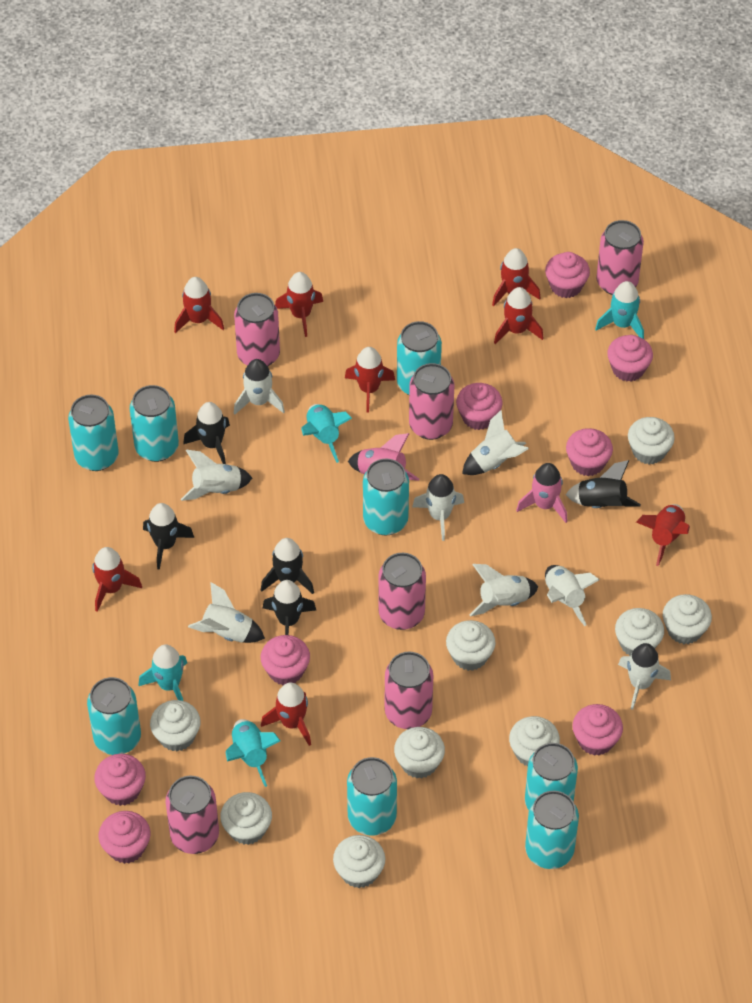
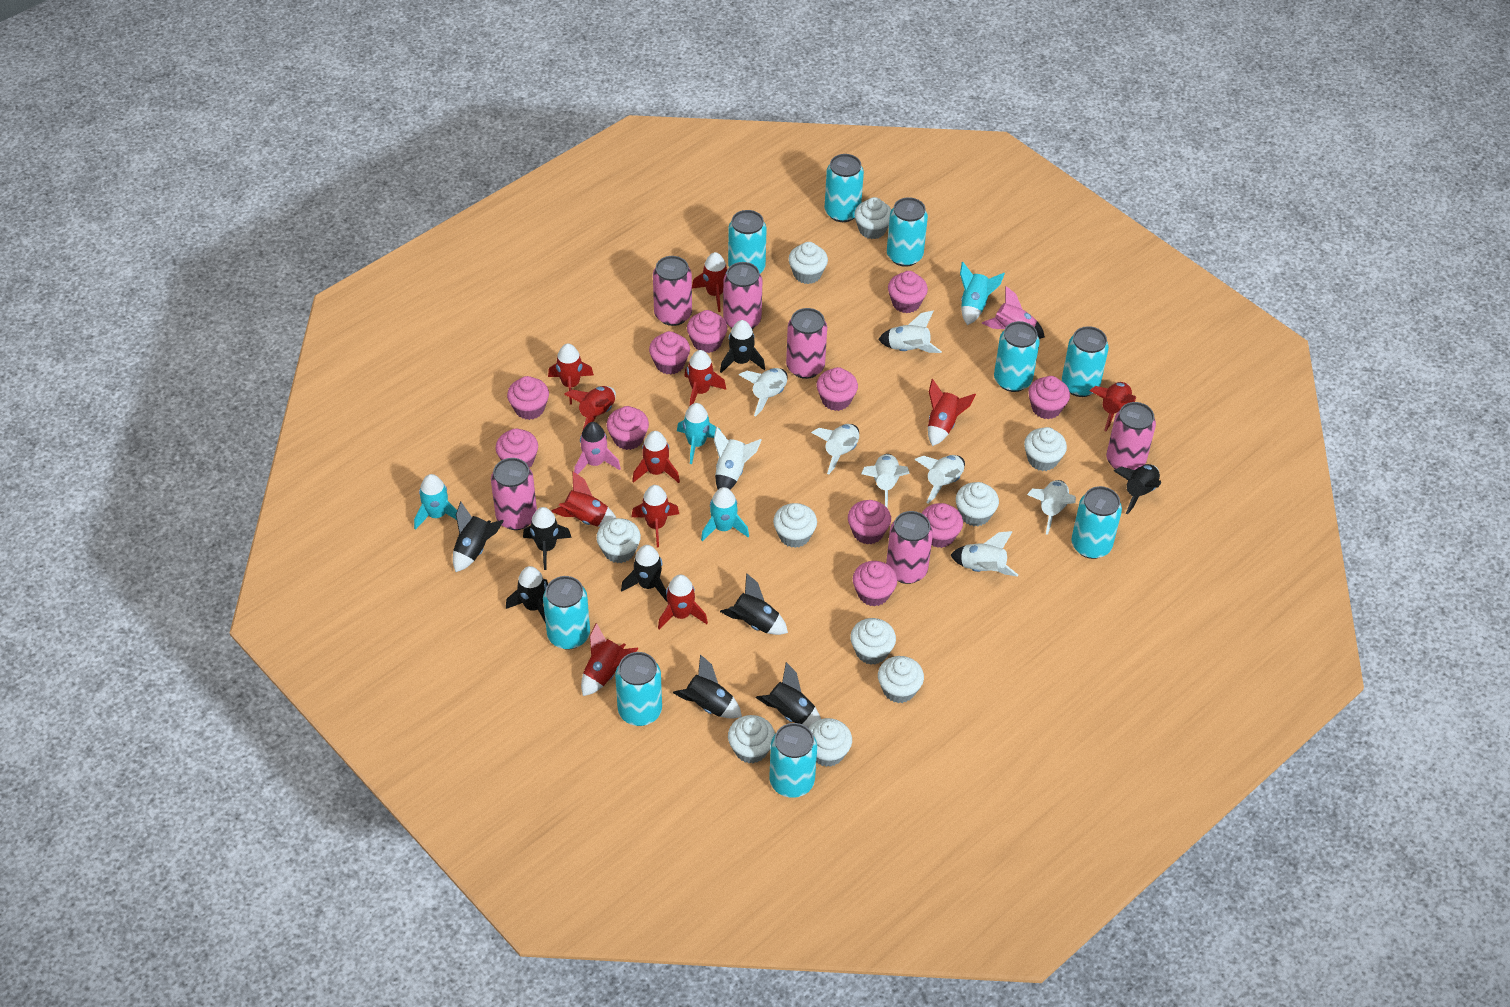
black rocket: [143,503,194,570] [183,402,230,464] [261,538,314,594] [263,580,316,635] [566,460,641,508] = 5 -> [453,501,504,572] [506,566,548,623] [523,507,572,570] [621,545,667,602] [673,654,742,719] [720,320,765,373] [720,573,788,635] [756,662,821,728] [1114,464,1161,514] = 9
pink cupcake: [94,754,146,806] [99,811,150,864] [261,635,310,685] [456,383,503,430] [545,252,590,298] [566,428,613,476] [572,704,623,756] [607,335,653,382] = 8 -> [495,429,538,468] [507,376,549,420] [607,406,649,450] [649,331,690,375] [687,310,727,353] [817,367,858,411] [848,500,891,545] [853,561,897,606] [888,271,928,313] [922,503,963,548] [1028,376,1070,419] = 11
red rocket: [92,547,142,612] [174,277,224,333] [261,682,311,746] [275,272,323,337] [345,347,395,413] [492,248,540,306] [494,287,544,344] [636,504,690,566] = 8 -> [548,344,594,405] [551,472,616,527] [564,386,616,435] [581,623,639,696] [631,485,679,547] [632,431,680,483] [658,574,708,630] [684,350,726,406] [692,252,727,312] [928,379,976,446] [1089,382,1136,431] = 11
turquoise can: [68,395,119,471] [87,677,141,755] [130,385,179,462] [347,757,397,836] [363,459,409,535] [397,321,442,395] [525,743,578,810] [525,791,579,869] = 8 -> [543,576,590,650] [615,652,662,726] [728,210,767,273] [769,723,817,798] [825,154,864,222] [887,197,928,267] [994,321,1040,392] [1062,326,1109,397] [1071,486,1122,559] = 9
white cupcake: [150,700,200,751] [220,792,272,845] [333,835,385,888] [394,727,445,779] [446,620,496,671] [509,716,560,766] [615,608,664,656] [628,417,675,464] [663,594,712,644] = 9 -> [596,518,641,563] [728,715,775,764] [773,503,817,548] [789,242,828,284] [809,718,852,767] [850,618,896,665] [854,197,891,239] [878,656,924,703] [956,482,999,526] [1024,427,1067,471] = 10

